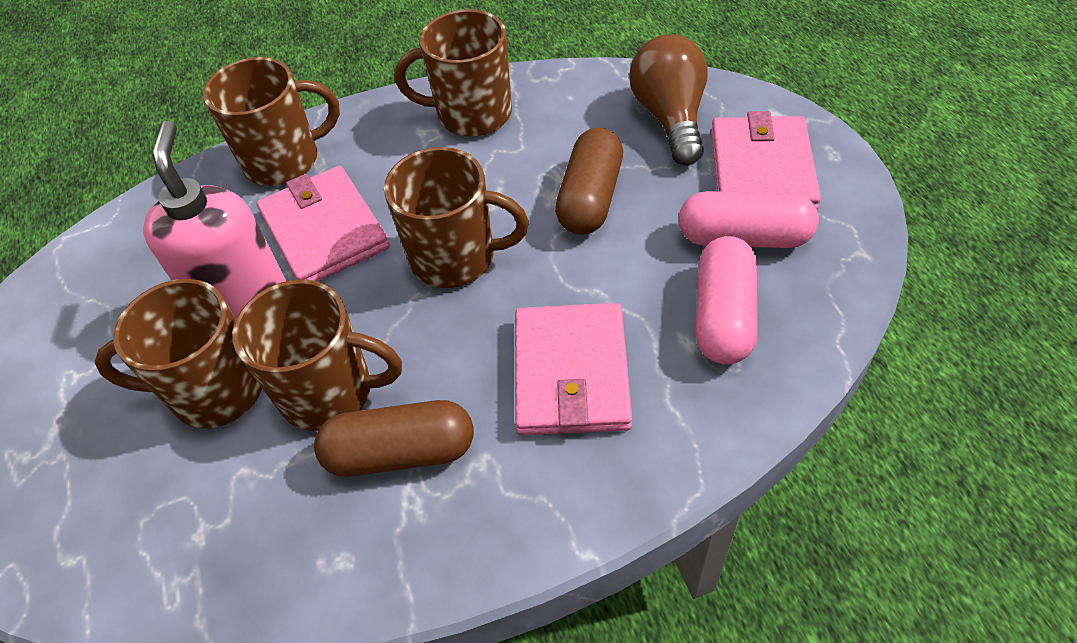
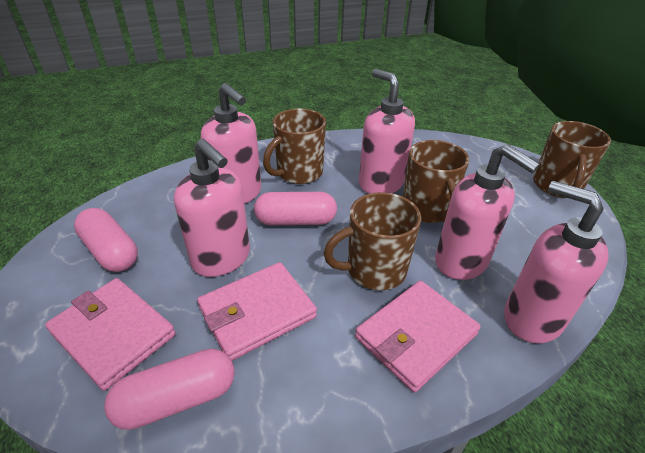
brown capsule: [314,400,473,477] [555,128,623,235] = 2 -> none = 0
brown light bulb: [629,34,708,166] = 1 -> none = 0
brown mug: [95,279,262,429] [203,57,340,186] [232,279,402,431] [384,147,529,288] [395,9,512,137] = 5 -> [263,109,326,184] [324,192,421,290] [403,140,469,223] [533,121,611,198] = 4
pink capsule: [679,191,819,248] [696,236,757,364] = 2 -> [74,208,138,272] [104,349,235,430] [254,192,337,225] = 3
pink soap dispenser: [143,121,286,319] = 1 -> [174,139,250,277] [201,83,261,204] [359,69,415,194] [435,144,540,280] [504,181,609,344] = 5

